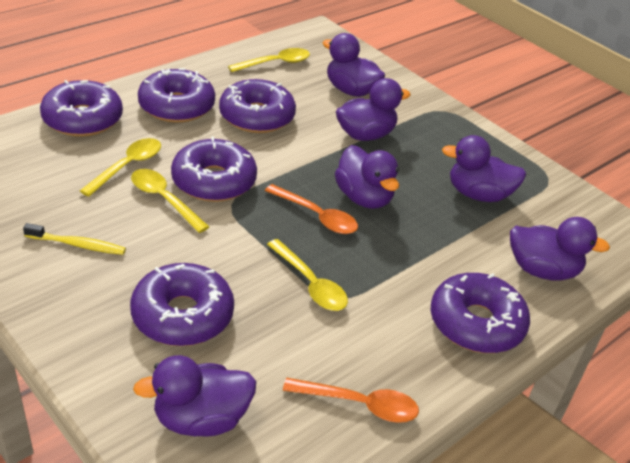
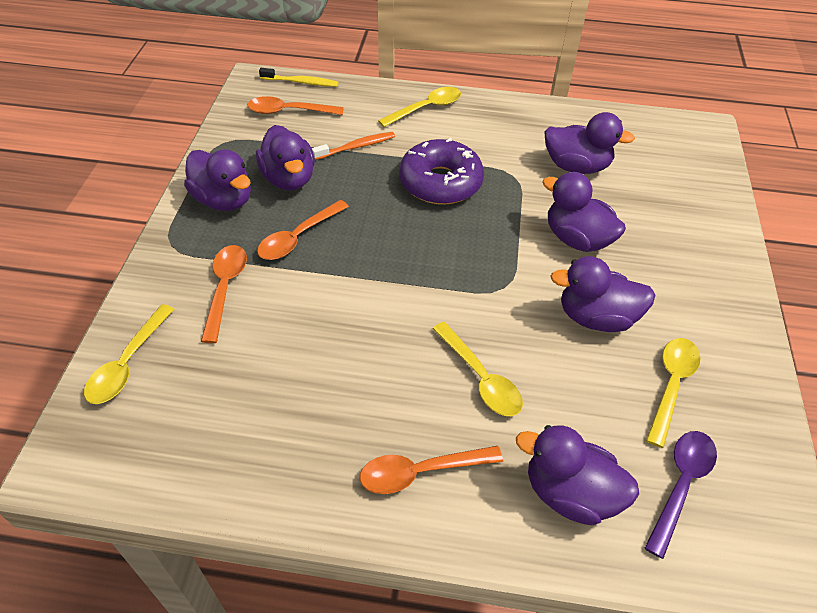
orange spoon: [265,184,358,234] [283,378,419,423] = 2 -> [201,245,247,343] [247,96,344,115] [257,200,349,260] [360,446,503,494] = 4
orange toothbrush: none = 0 -> [312,132,395,160] = 1
purple donut: [40,80,123,137] [130,263,234,346] [138,68,215,123] [171,137,257,202] [219,79,296,133] [430,273,530,353] = 6 -> [399,138,484,205] = 1
purple spoon: none = 0 -> [645,431,717,559] = 1

